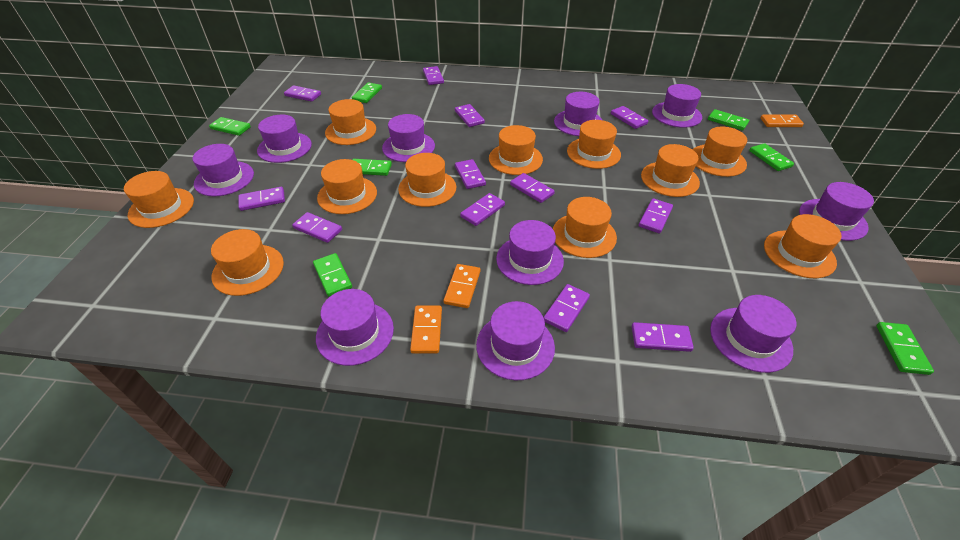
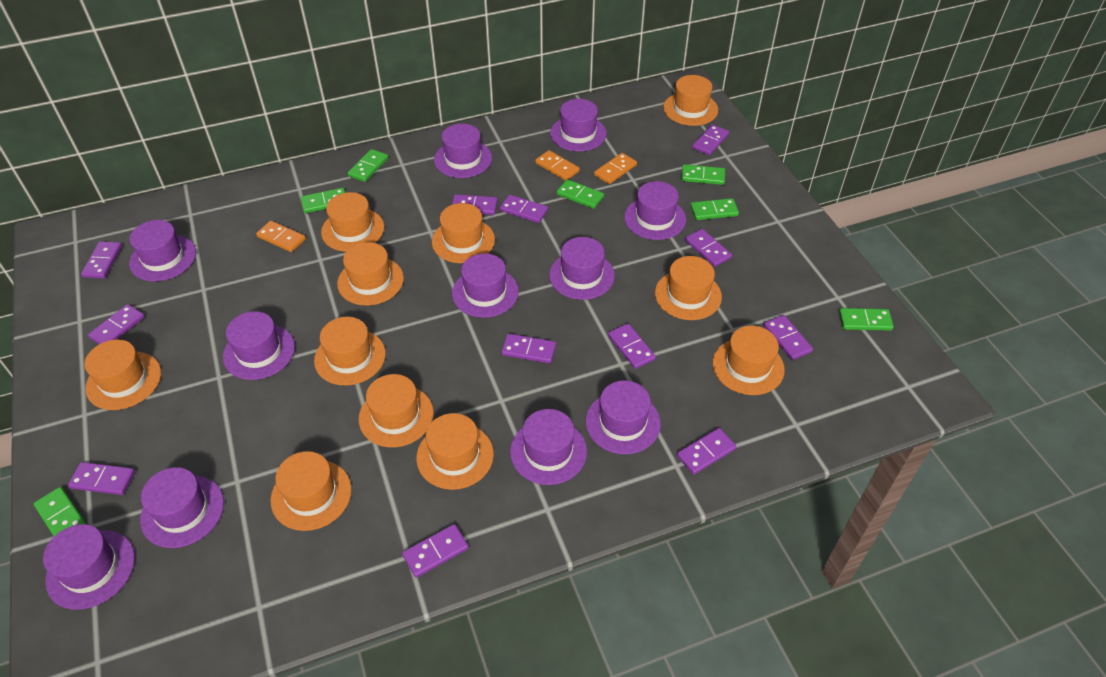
purple hat: [192,144,254,196] [257,115,312,163] [316,289,394,366] [382,114,435,162] [476,301,555,380] [496,220,564,285] [554,92,602,136] [652,84,702,128] [710,295,796,373] [799,182,874,241] = 10 -> [43,524,135,610] [129,220,196,282] [140,467,224,548] [223,311,295,380] [434,124,492,178] [452,253,519,318] [510,409,587,485] [549,237,615,300] [550,99,607,151] [586,380,661,454] [624,181,686,240] = 11

